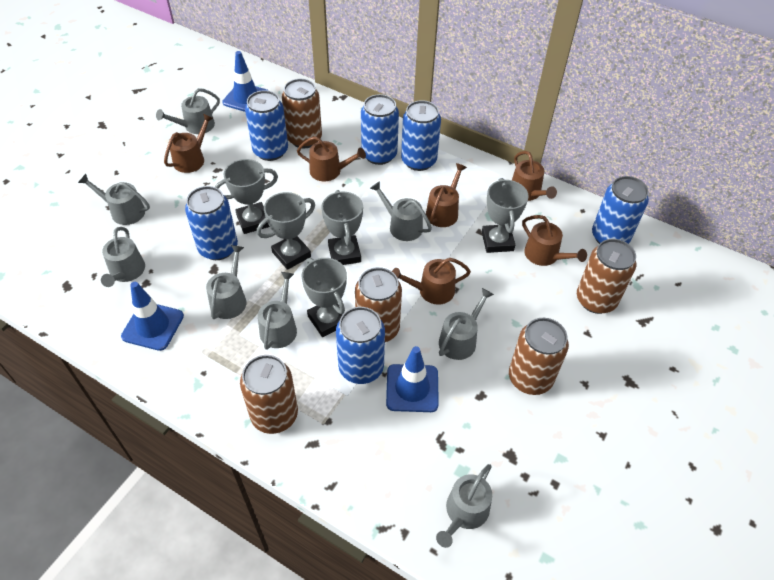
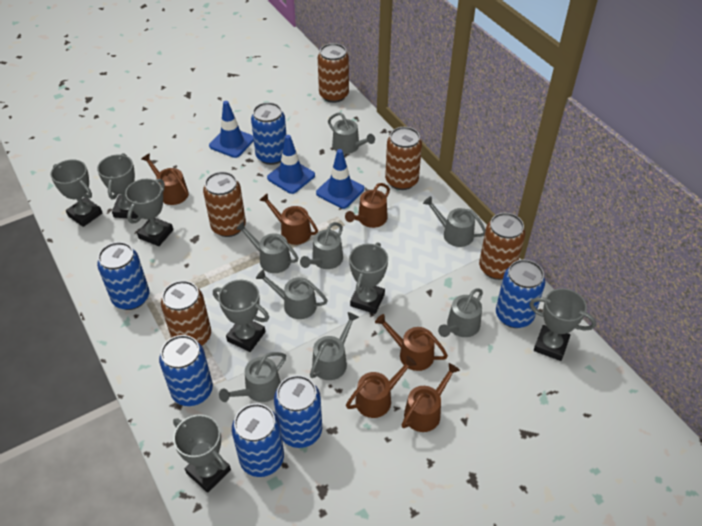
grey trophy: [215,159,278,234] [257,192,315,270] [301,258,347,337] [321,190,363,265] [482,178,529,253] = 5 -> [50,159,102,227] [97,153,138,219] [125,179,173,246] [173,414,231,493] [213,280,269,352] [349,242,388,314] [529,288,596,361] = 7

